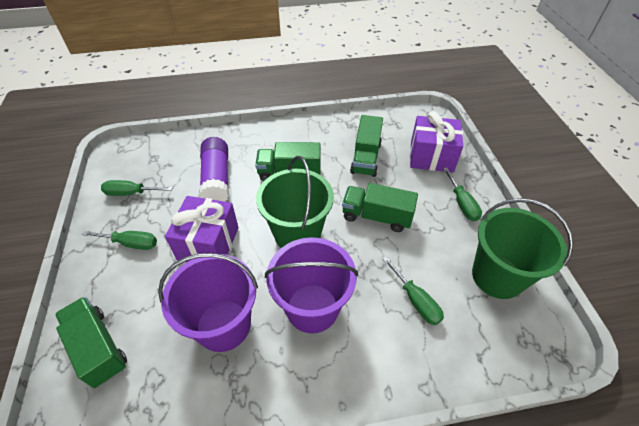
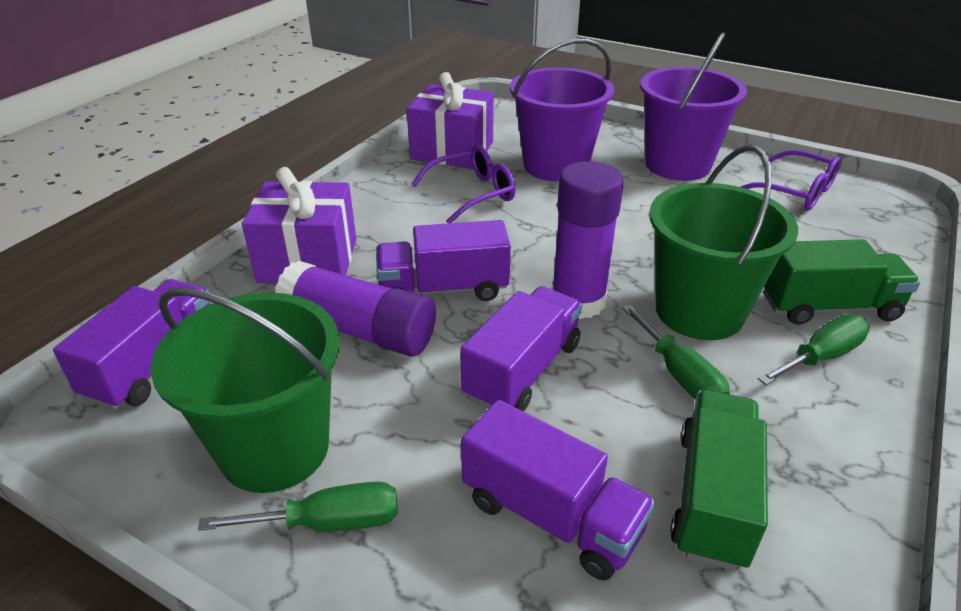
green screwdriver: [81,231,157,250] [101,180,173,196] [383,257,444,325] [443,167,482,221] = 4 -> [198,482,398,531] [622,304,730,400] [758,314,870,385] = 3
green truck: [55,297,127,388] [255,142,321,181] [342,183,418,232] [350,115,383,177] = 4 -> [670,390,768,570] [763,239,920,325] = 2
purple glasses: none = 0 -> [411,145,516,223] [741,150,841,211] = 2
purple glue stick: [199,137,229,202] = 1 -> [275,261,436,357] [552,161,624,319] = 2
purple truck: none = 0 -> [53,279,210,410] [376,220,511,301] [460,286,582,412] [461,400,655,580] = 4

